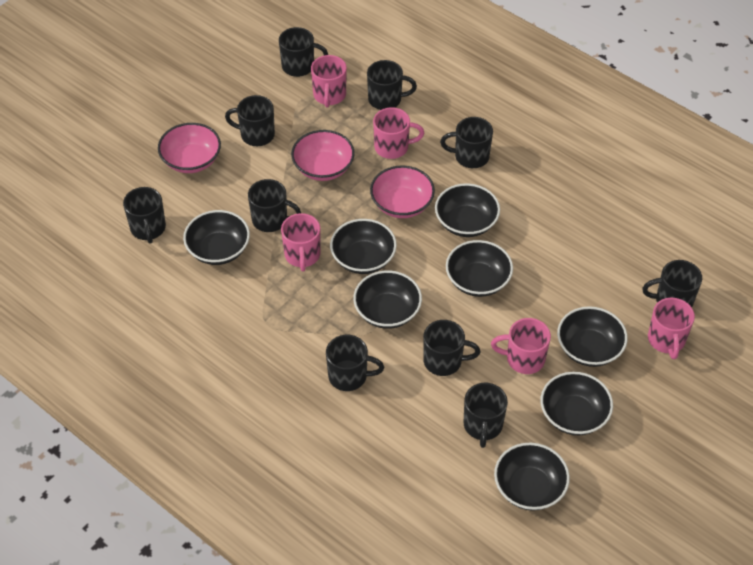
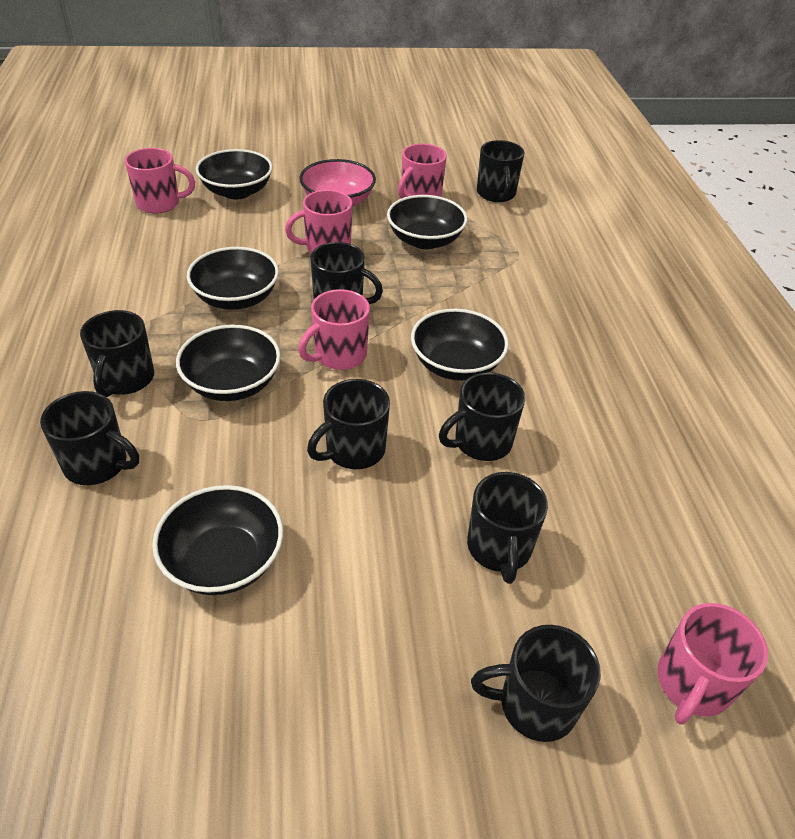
black bowl: [183,210,250,265] [330,219,397,274] [353,271,422,329] [435,183,500,237] [446,240,513,297] [494,443,570,511] [541,372,613,435] [557,306,628,367] = 8 -> [152,485,283,595] [176,325,281,401] [187,247,279,310] [196,149,273,199] [387,195,468,249] [411,309,509,381] = 6
black mug: [123,187,166,244] [225,95,275,146] [248,179,301,232] [279,27,328,77] [326,335,384,391] [367,60,417,110] [423,320,481,376] [440,117,493,168] [464,383,508,448] [642,260,702,307] = 10 -> [40,391,139,485] [80,310,154,397] [307,379,390,469] [310,242,383,304] [439,372,525,461] [467,472,548,584] [471,625,601,742] [477,140,525,202] = 8
pink bowl: [158,123,221,173] [291,130,355,181] [370,166,435,218] = 3 -> [299,159,376,206] = 1

